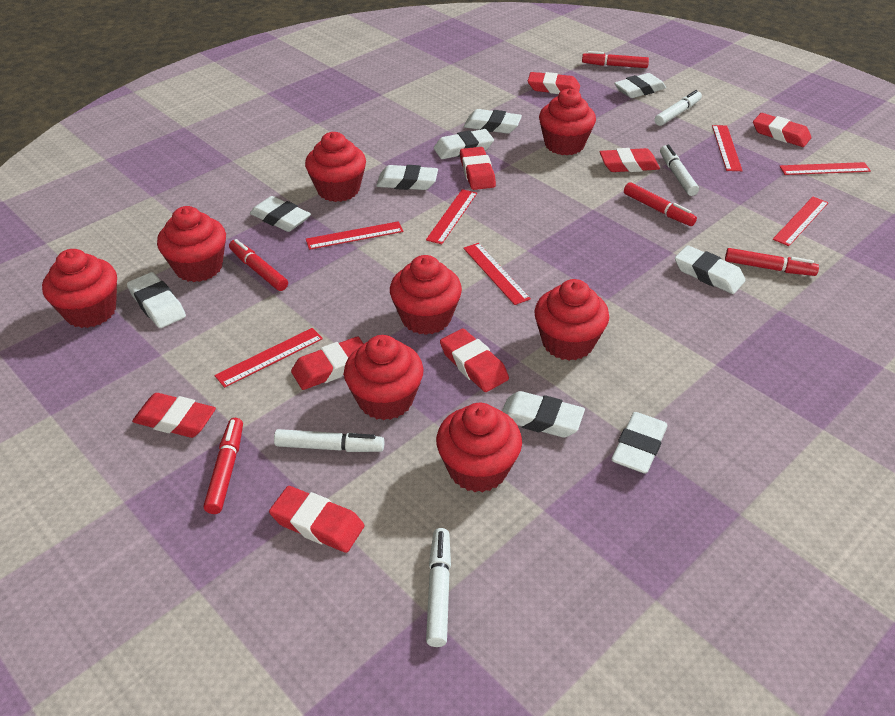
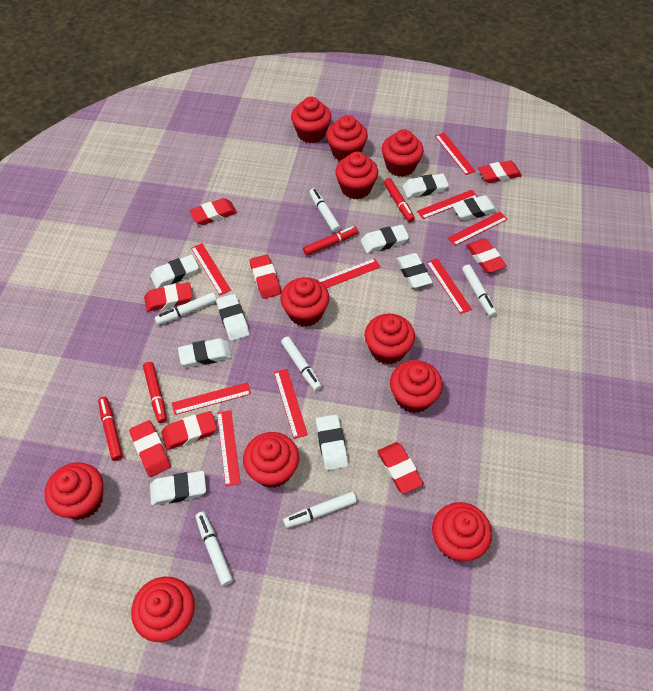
red cupcake: [42,249,117,328] [157,206,226,282] [305,132,366,202] [344,335,424,420] [390,255,462,335] [436,403,522,492] [534,279,609,361] [539,89,596,155] = 8 -> [44,462,104,520] [131,577,195,642] [243,432,299,488] [281,277,329,327] [291,97,332,143] [326,115,368,161] [335,152,378,199] [364,314,415,365] [382,129,424,177] [390,360,443,413] [432,502,492,561] = 11
red marker: [204,418,243,514] [229,239,288,291] [582,51,649,68] [624,182,697,226] [725,248,819,276] = 5 -> [98,397,123,461] [143,362,167,423] [303,226,358,256] [384,178,415,222] = 4
red ruler: [214,328,323,388] [306,221,403,250] [426,189,477,244] [463,243,531,305] [712,125,743,171] [773,197,829,246] [779,162,871,175] = 7 -> [172,382,251,415] [191,243,231,295] [217,410,241,486] [274,369,308,439] [318,258,380,288] [417,190,478,219] [427,258,472,314] [435,133,476,175] [448,212,508,246] = 9
white marker: [274,429,384,452] [426,528,451,647] [654,90,702,126] [660,145,699,196] = 4 -> [155,292,217,325] [195,512,233,586] [281,337,322,391] [283,492,357,528] [309,188,341,233] [462,264,497,317] = 6

